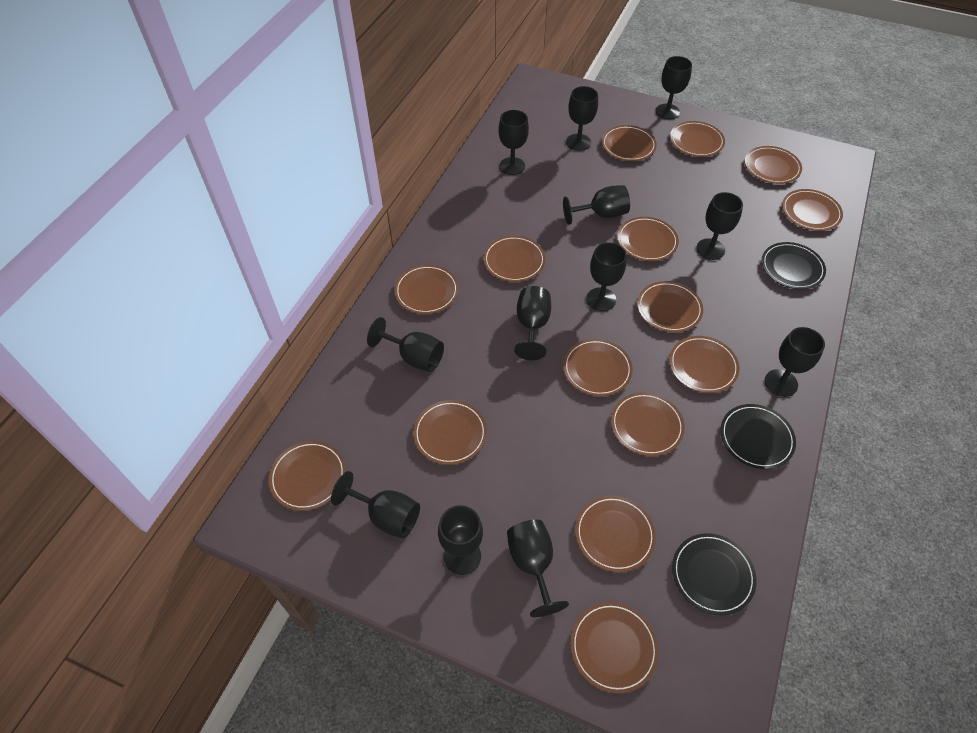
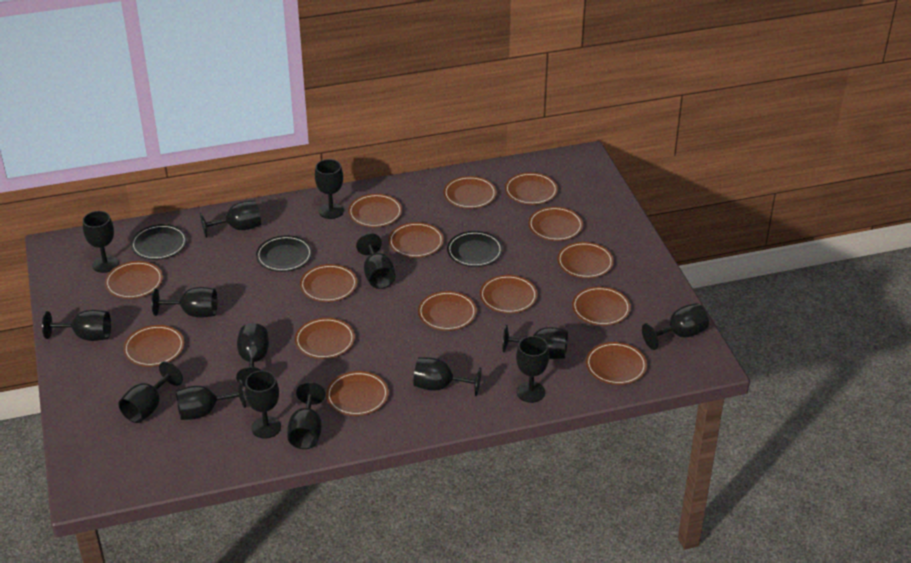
black goblet: [331,471,420,538] [367,317,444,372] [438,505,483,575] [498,110,529,175] [507,520,569,617] [514,286,551,360] [563,185,630,225] [566,86,598,151] [586,243,627,311] [655,56,692,120] [696,192,743,260] [765,327,825,397] = 12 -> [42,310,111,341] [83,211,119,273] [118,361,183,423] [151,287,217,318] [176,379,246,420] [200,200,261,238] [236,323,269,387] [245,370,281,439] [287,382,326,449] [315,159,344,219] [356,233,395,289] [413,357,482,396] [503,325,568,359] [516,336,549,403] [642,303,709,350] = 15

